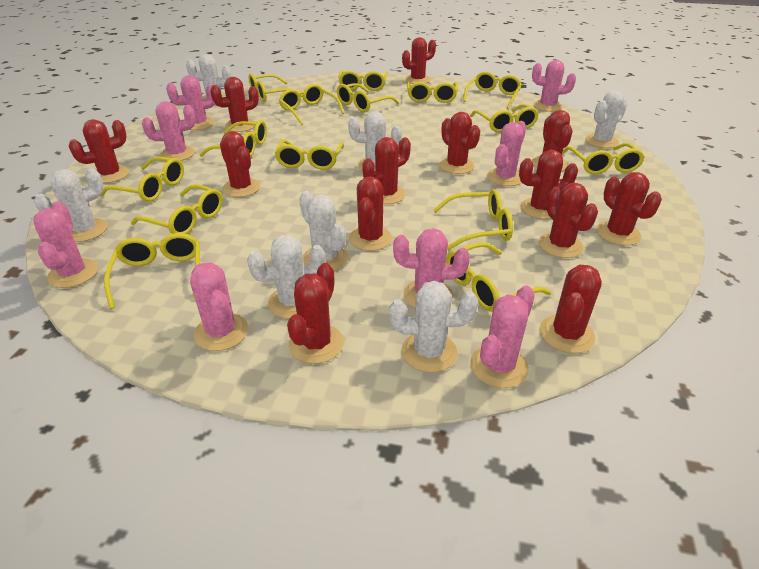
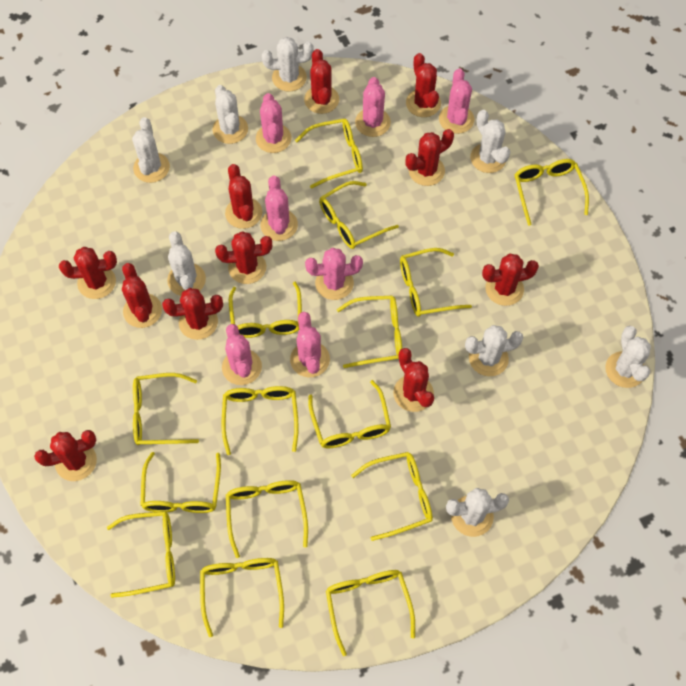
pink cactus: [33,201,98,288] [142,101,195,161] [166,75,215,130] [190,262,249,351] [393,228,470,308] [470,286,535,388] [487,121,526,186] [532,60,576,112] = 8 -> [222,324,262,385] [256,93,291,153] [260,175,298,241] [290,312,330,377] [305,248,363,300] [355,77,391,137] [439,68,474,134] = 7
red cactus: [69,119,129,183] [210,77,259,132] [220,131,260,197] [287,263,344,364] [349,176,392,251] [362,137,411,204] [402,37,436,84] [439,112,480,174] [519,150,578,219] [532,110,573,171] [538,183,598,258] [540,265,602,354] [596,172,662,246] = 13 -> [34,430,97,481] [59,247,117,299] [122,263,162,328] [162,288,223,340] [215,231,272,284] [225,164,262,229] [304,49,339,114] [393,348,434,412] [405,129,454,186] [406,53,441,117] [482,253,539,306] = 11
white cactus: [34,168,108,242] [186,54,231,105] [247,235,326,319] [299,191,348,270] [348,111,402,171] [389,281,478,373] [585,90,627,148] = 7 -> [132,117,170,183] [167,231,206,296] [213,85,248,144] [262,37,314,92] [446,488,509,537] [465,325,523,376] [470,110,510,173] [605,326,651,388] = 8

